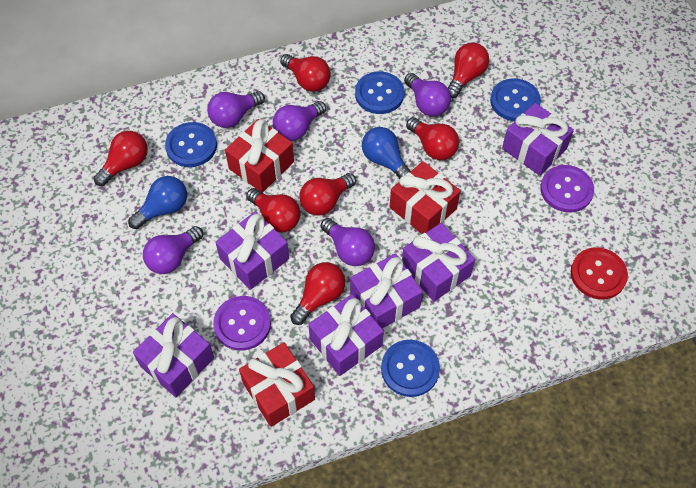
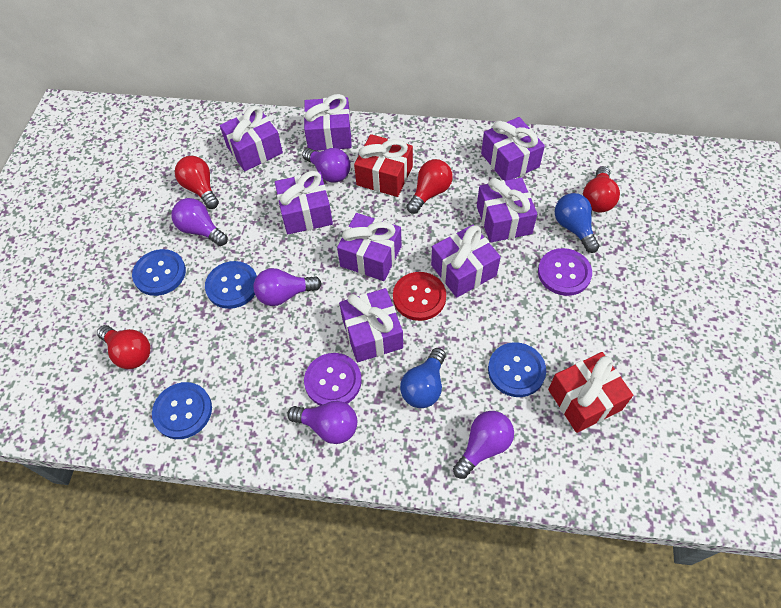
purple gift: [133,313,214,397] [215,211,289,290] [308,294,384,376] [350,253,423,328] [402,223,475,302] [502,103,574,176] = 6 -> [220,106,283,171] [275,171,333,234] [304,94,352,151] [337,213,402,281] [339,288,403,362] [431,225,501,298] [477,178,537,243] [481,117,545,181] = 8
red gift: [225,119,294,193] [239,342,315,427] [390,161,460,234] = 3 -> [354,134,413,197] [548,352,633,433] = 2
red light bulb: [94,131,148,186] [246,188,300,233] [280,54,331,92] [290,262,345,325] [300,173,356,216] [406,117,459,160] [448,43,489,98] = 7 -> [97,325,150,369] [175,156,219,209] [407,159,453,214] [583,166,620,213] = 4

